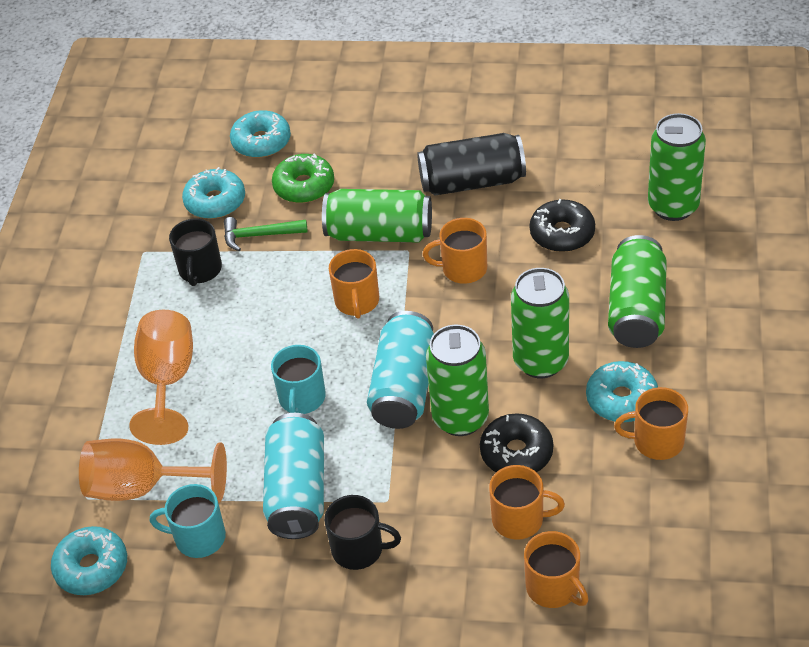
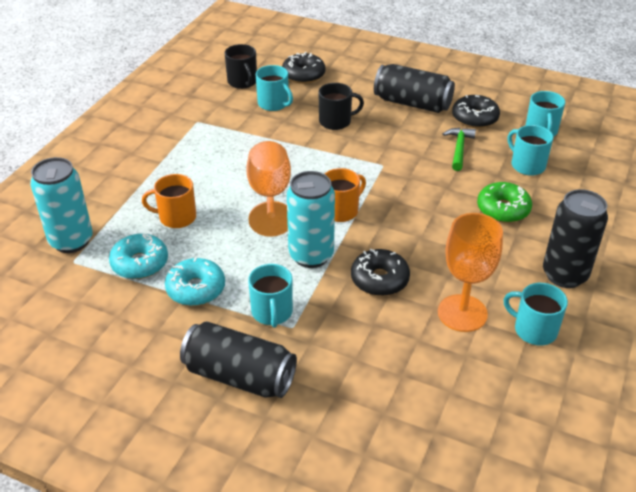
black can: [417,133,526,196] = 1 -> [180,321,297,398] [374,64,455,113] [543,189,608,288] = 3
black donut: [480,413,553,472] [530,199,595,252] = 2 -> [282,52,326,84] [351,249,410,296] [452,95,500,128] = 3
green can: [322,189,432,243] [426,325,489,436] [511,268,569,378] [608,235,667,348] [648,113,706,221] = 5 -> none = 0
orange mug: [329,249,379,319] [423,218,487,284] [489,465,565,540] [524,531,588,608] [614,387,688,460] = 5 -> [142,174,196,228] [325,168,366,222] = 2
turquoise donut: [51,526,127,595] [182,167,245,219] [230,110,291,158] [586,361,658,422] = 4 -> [109,234,168,279] [165,257,225,306] = 2
turquoise mug: [150,484,226,558] [271,345,326,414] = 2 -> [248,264,293,328] [256,65,293,111] [504,283,568,345] [508,125,553,176] [525,91,565,137] = 5

